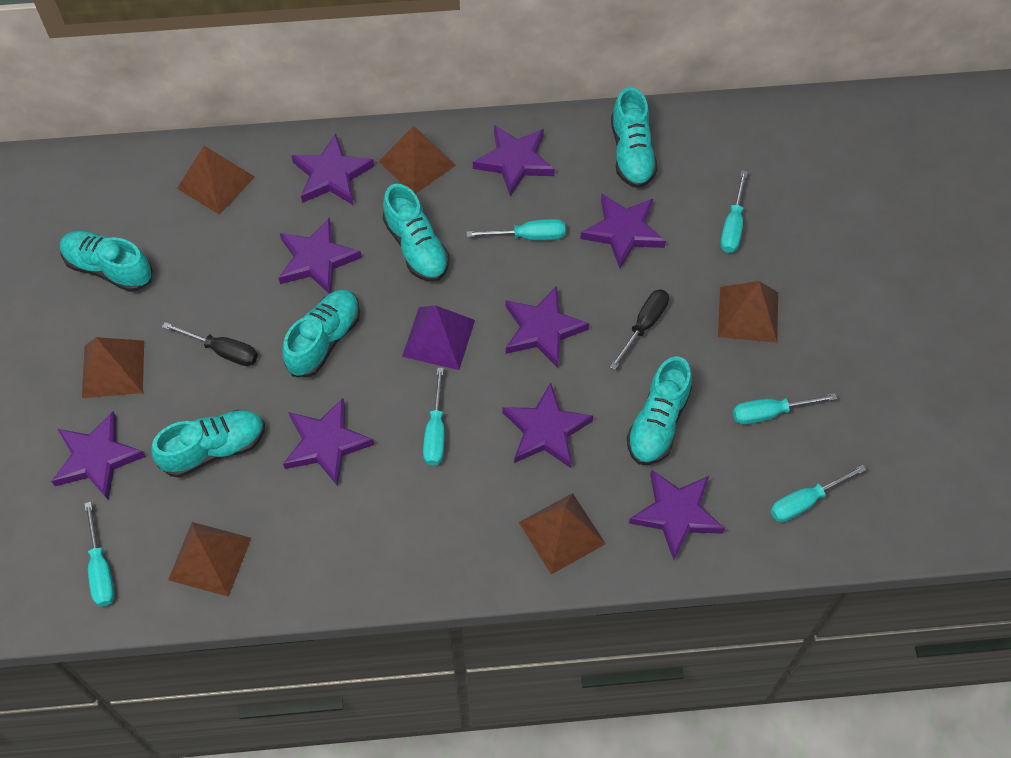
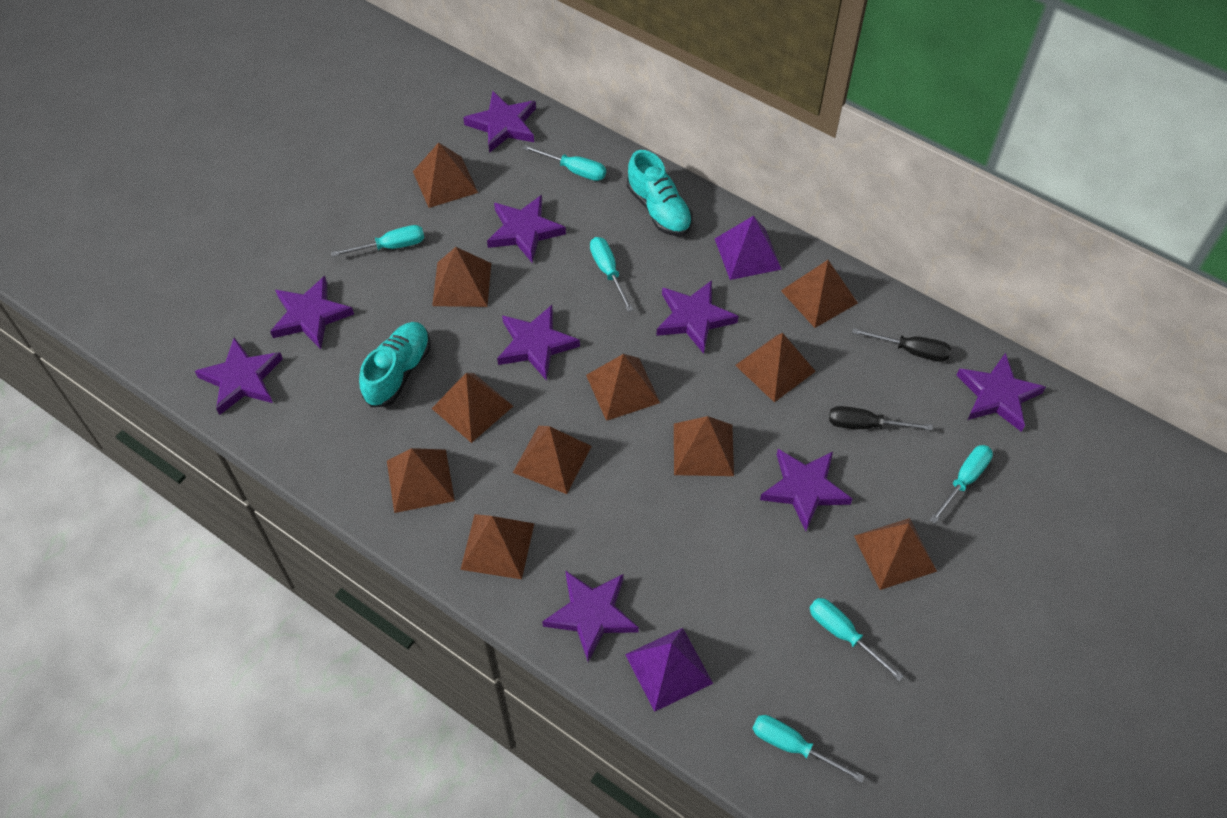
brown pyramid: [82,337,144,398] [168,522,251,597] [177,146,255,215] [379,126,456,194] [519,493,606,574] [718,281,778,343] = 6 -> [387,448,455,513] [413,143,478,208] [431,373,513,443] [432,247,491,307] [460,514,534,579] [513,426,592,494] [586,354,660,421] [674,416,734,476] [735,333,816,402] [781,260,858,328] [854,518,937,590] = 11
purple pyramid: [402,305,475,370] = 1 -> [625,628,713,712] [715,216,782,280] = 2
turquoise shoe: [60,231,152,292] [151,410,265,478] [283,289,360,377] [383,184,450,282] [611,87,658,188] [627,356,692,465] = 6 -> [359,322,431,407] [627,150,693,236] = 2

